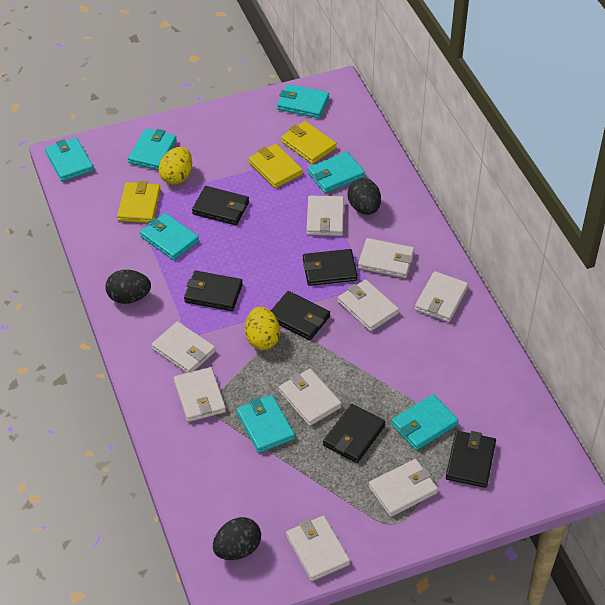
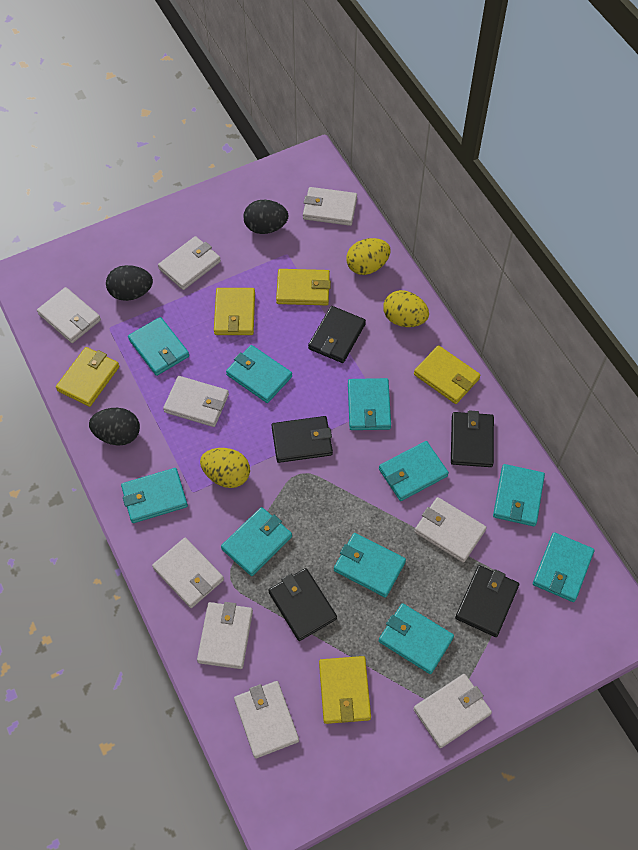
black wallet: [184,271,243,311] [192,186,249,225] [271,291,330,340] [303,249,358,286] [323,404,386,463] [446,431,496,488] = 6 -> [268,568,337,641] [271,416,333,463] [308,306,366,363] [451,410,494,467] [455,565,519,637] = 5
turquoise wallet: [45,138,94,181] [128,128,177,170] [140,213,199,260] [236,395,295,453] [277,84,329,118] [308,152,365,193] [391,394,459,450] = 7 -> [121,468,188,523] [128,317,189,376] [221,507,292,576] [226,345,292,403] [334,533,406,598] [348,378,391,430] [379,441,449,501] [379,603,454,674] [493,464,545,526] [533,532,594,602] = 10
yellow egg: [159,147,192,185] [245,307,280,350] = 2 -> [200,448,250,488] [346,238,391,275] [383,290,429,327] = 3
yellow wallet: [117,181,161,223] [248,144,303,188] [281,121,337,164] = 3 -> [56,347,119,407] [214,288,255,335] [276,269,331,305] [319,656,371,724] [414,345,481,404] = 5

